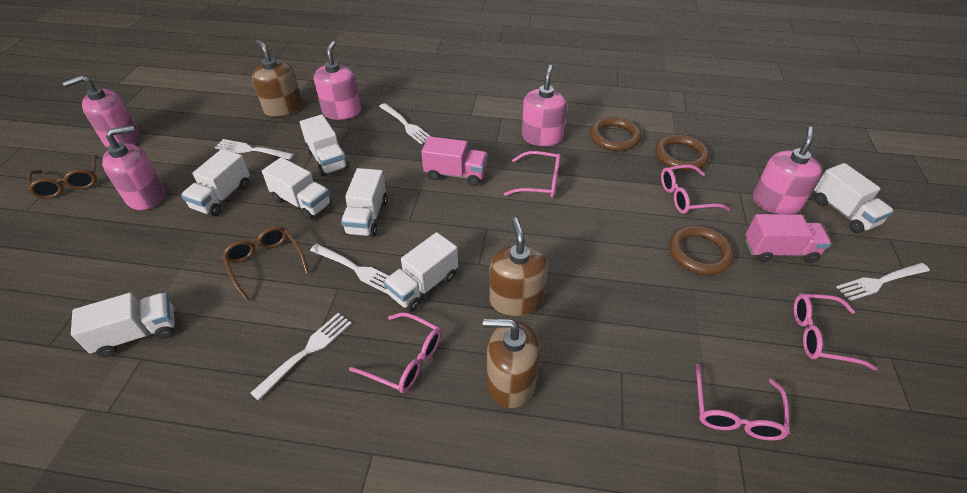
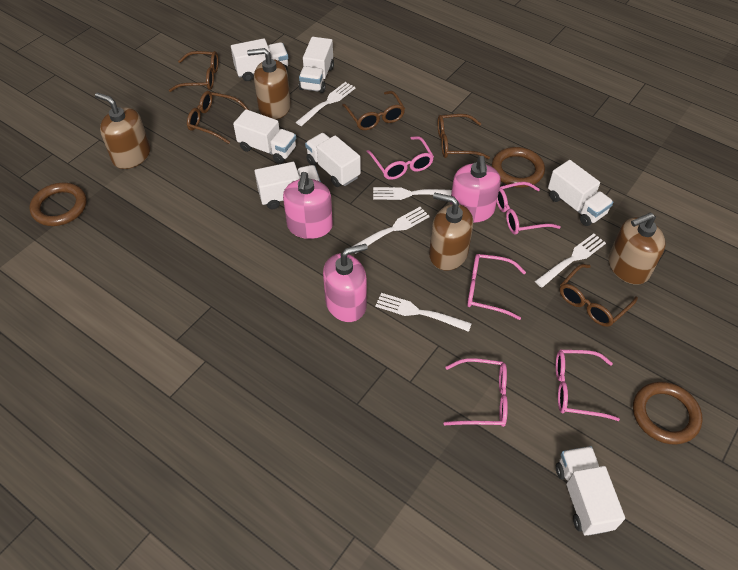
brown glasses: [27,155,99,199] [222,226,309,301] = 2 -> [169,51,218,92] [187,91,249,144] [342,91,405,130] [438,114,490,159] [560,264,638,327] = 5
brown soap dispenser: [252,40,302,117] [483,319,540,408] [489,218,548,316] = 3 -> [95,92,150,169] [247,48,291,120] [429,193,473,271] [608,213,666,285] = 4
pink soap dispenser: [62,75,139,148] [102,125,165,210] [314,41,361,120] [522,65,567,146] [753,126,822,214] = 5 -> [283,172,333,239] [323,244,368,322] [450,156,501,223] = 3
pink truck: [421,136,488,186] [745,214,831,263] = 2 -> none = 0

